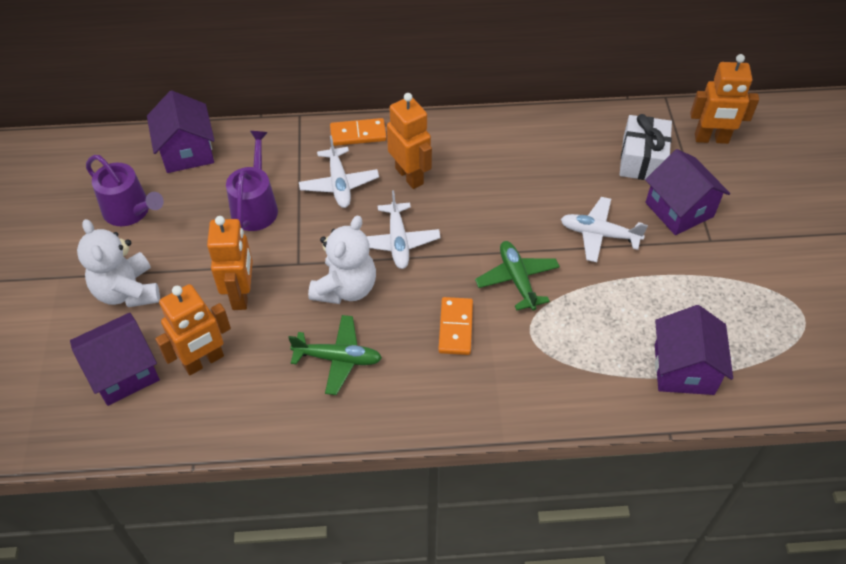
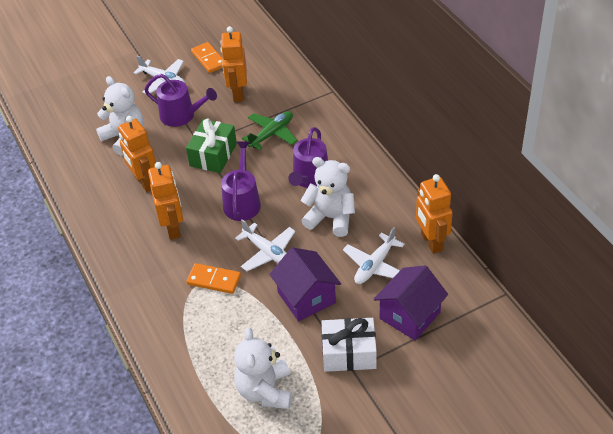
green gift: none = 0 -> [186,118,237,173] = 1
green plane: [288,315,382,395] [475,241,560,311] = 2 -> [242,111,297,150] = 1
purple house: [70,313,160,406] [147,90,214,173] [645,149,730,235] [655,305,733,395] = 4 -> [269,247,341,321] [374,265,448,341] = 2
purple watering can: [86,155,164,226] [226,131,278,231] = 2 -> [144,74,217,127] [221,141,261,221] [288,127,328,188] = 3
white teddy bear: [77,219,160,307] [308,215,376,304] = 2 -> [96,76,143,155] [234,327,292,409] [301,157,355,237] = 3

